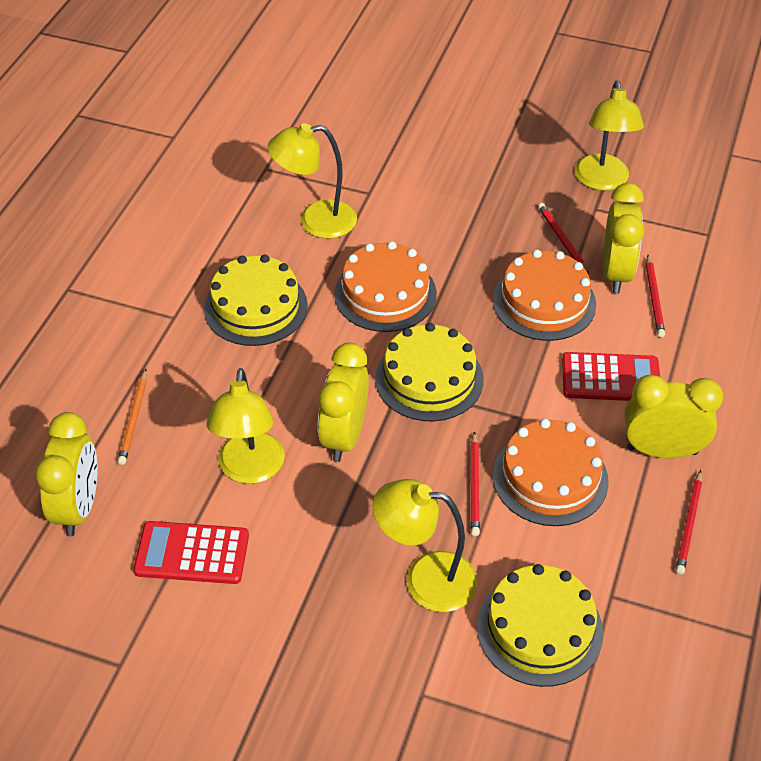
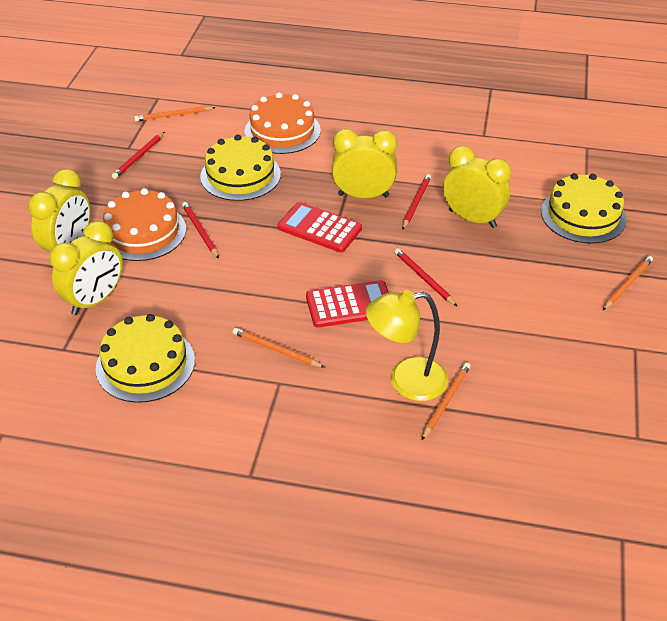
orange cake: [334,241,437,332] [493,250,596,341] [493,419,609,526] = 3 -> [103,188,186,261] [244,93,321,154] = 2
orange pencil: [118,369,147,465] = 1 -> [134,106,216,121] [233,328,325,368] [422,362,471,440] [603,256,653,310] = 4
yellow lamp: [207,368,285,484] [268,123,357,239] [372,479,478,612] [575,81,644,191] = 4 -> [366,290,449,401] = 1

